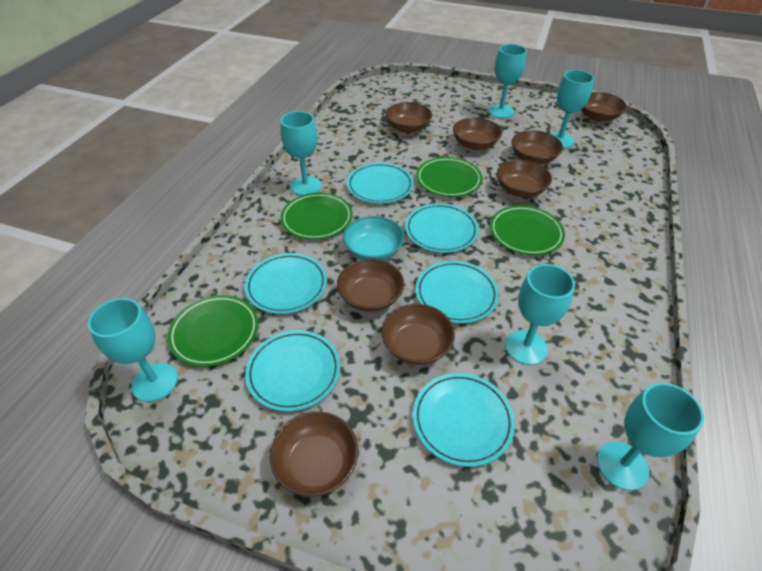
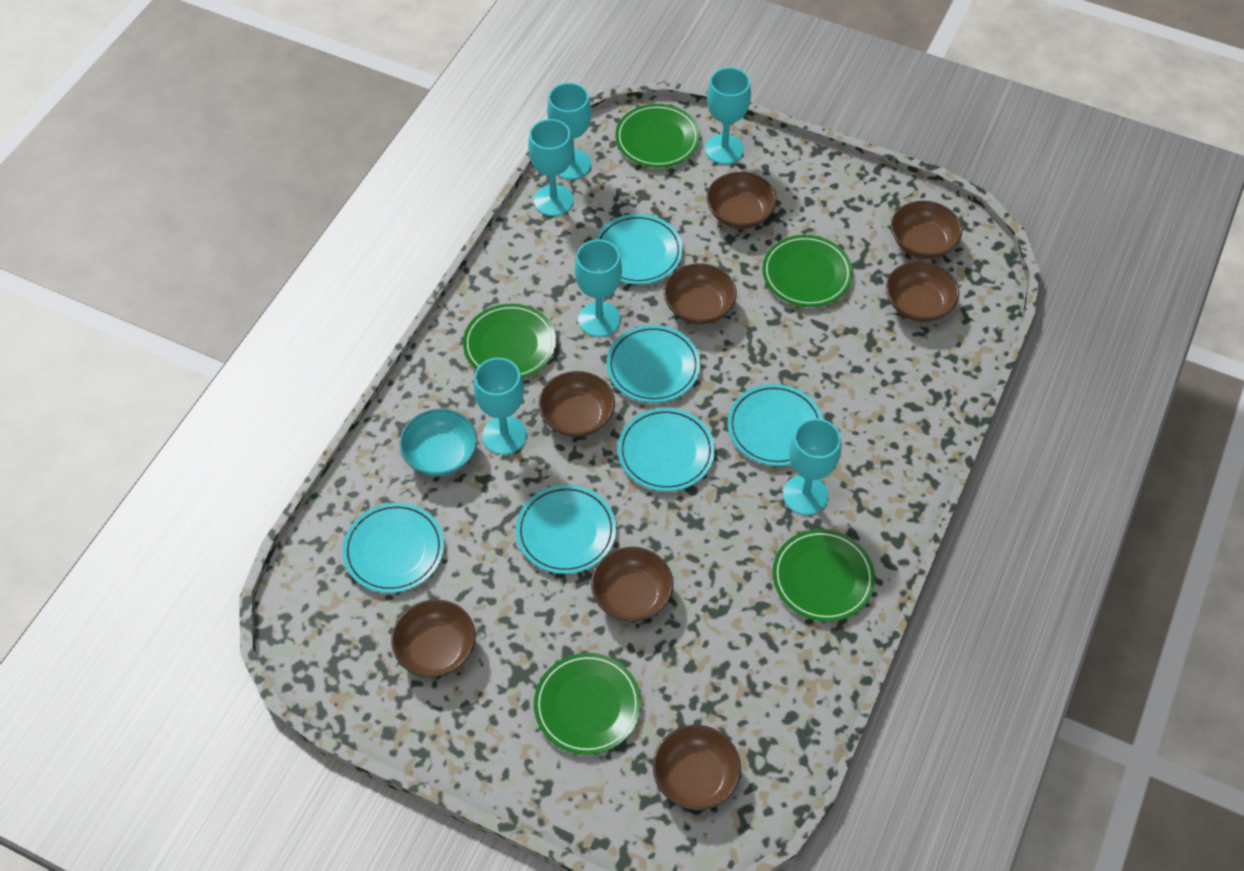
green plate: [167,295,259,367] [280,193,353,240] [416,157,483,197] [490,205,565,255] = 4 -> [463,304,556,378] [534,653,641,755] [615,104,700,168] [762,235,853,307] [772,529,875,622] = 5

